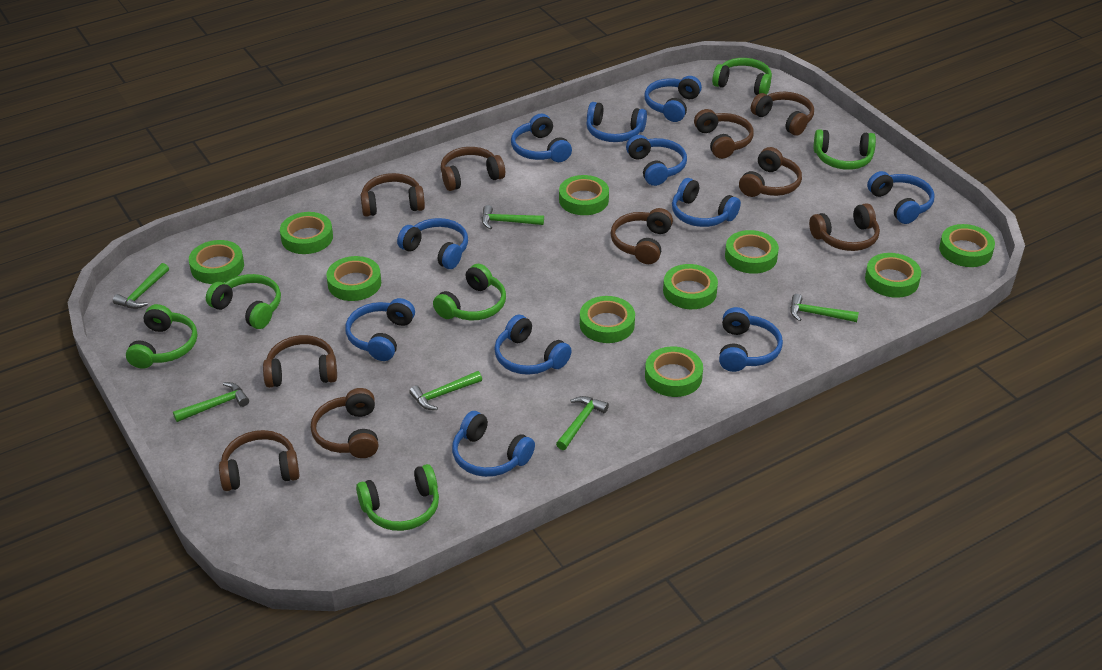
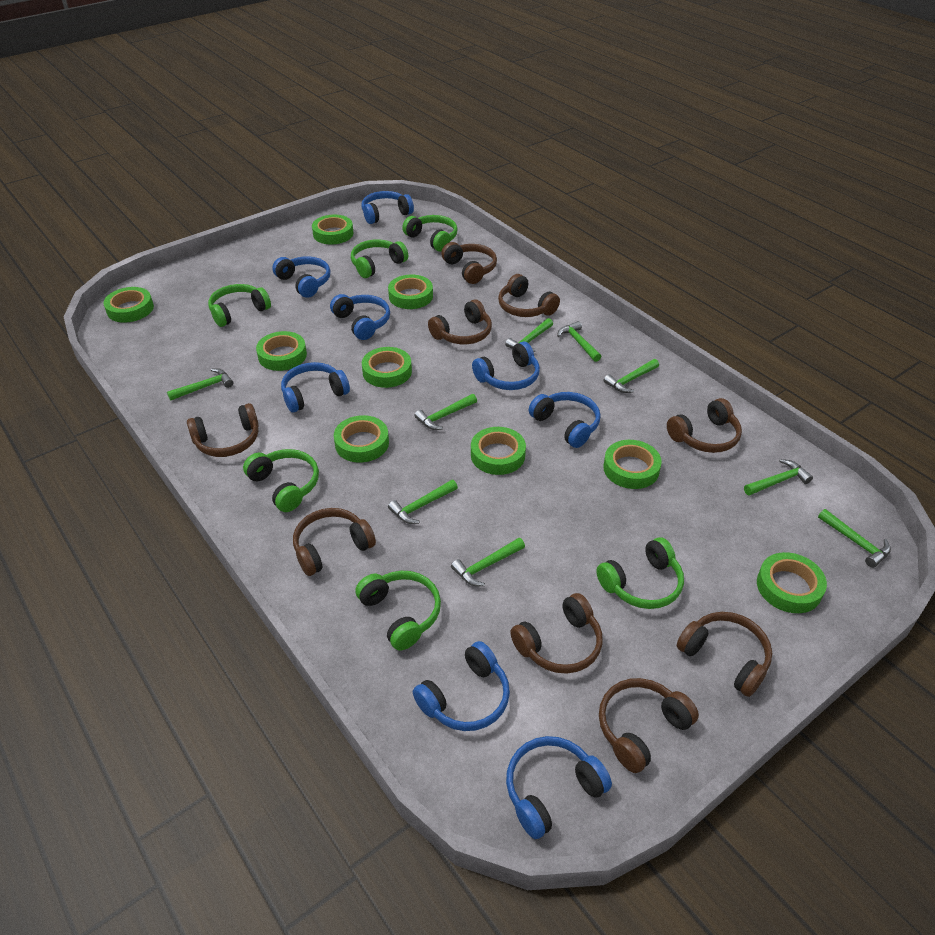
blue headphones: [345,298,415,361] [397,218,468,269] [452,411,535,477] [494,315,572,375] [511,114,572,162] [586,102,647,142] [626,135,687,186] [644,76,702,122] [672,178,741,227] [719,307,783,372] [867,171,935,224] = 11 -> [272,256,330,298] [281,362,350,412] [330,294,390,340] [362,191,414,224] [413,641,510,731] [472,342,540,390] [506,736,612,839] [529,392,601,448] = 8
brown headphones: [219,430,300,491] [263,335,337,388] [311,388,378,458] [360,173,425,217] [441,147,505,191] [611,208,673,264] [694,109,754,159] [739,147,802,197] [751,92,814,136] [809,203,880,251] = 10 -> [187,403,259,457] [293,508,376,576] [428,299,492,344] [441,242,497,284] [498,274,560,317] [510,593,603,674] [599,678,699,773] [667,398,742,453] [677,612,772,697] = 9
green hammer: [113,263,169,309] [173,382,249,422] [409,371,482,410] [482,205,544,229] [556,396,609,450] [790,294,859,322] = 6 -> [167,368,233,401] [388,480,458,524] [414,394,477,430] [451,538,525,586] [505,318,553,352] [557,321,602,362] [604,359,659,393] [744,459,813,496] [818,509,891,568] = 9
green tape: [189,240,244,284] [280,212,333,254] [326,256,381,301] [559,175,609,215] [580,296,635,343] [645,347,703,397] [663,264,718,309] [725,230,779,274] [865,253,921,298] [939,224,995,267] = 10 -> [103,287,154,323] [256,331,307,371] [312,215,353,244] [334,415,389,463] [362,347,412,388] [388,275,433,309] [471,427,526,475] [603,440,662,489] [757,552,827,613] = 9

